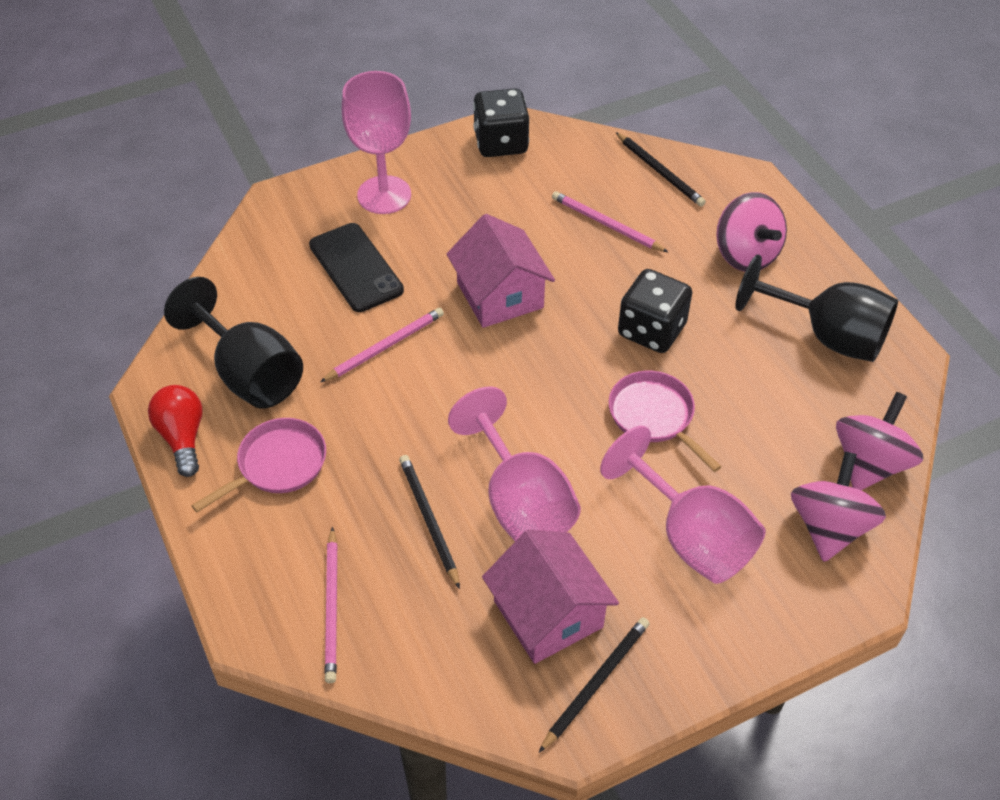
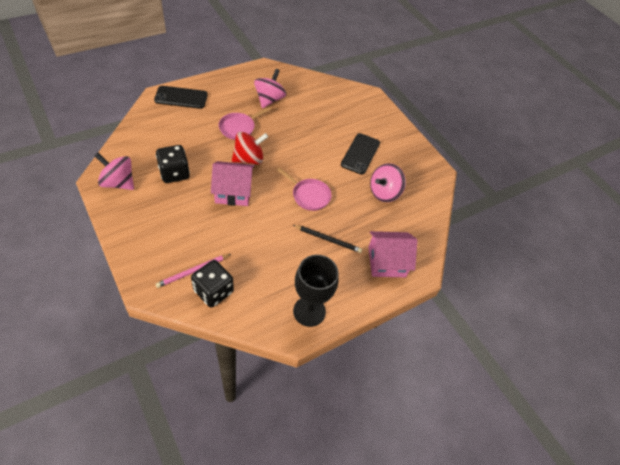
black goblet: [164,277,303,409] [735,255,898,362] = 2 -> [293,255,339,327] = 1
black pencil: [399,455,460,589] [539,617,650,753] [616,132,706,207] = 3 -> [293,225,362,253] = 1
black phone: [309,223,404,312] = 1 -> [154,86,208,109] [341,133,380,175] = 2
pink goblet: [342,71,411,214] [448,386,581,541] [600,426,766,584] = 3 -> none = 0
pink pencil: [320,308,444,382] [325,527,338,683] [552,191,668,252] = 3 -> [156,254,231,288] = 1
red light bulb: [148,385,202,477] = 1 -> none = 0
red spinning top: none = 0 -> [232,132,268,164] = 1

